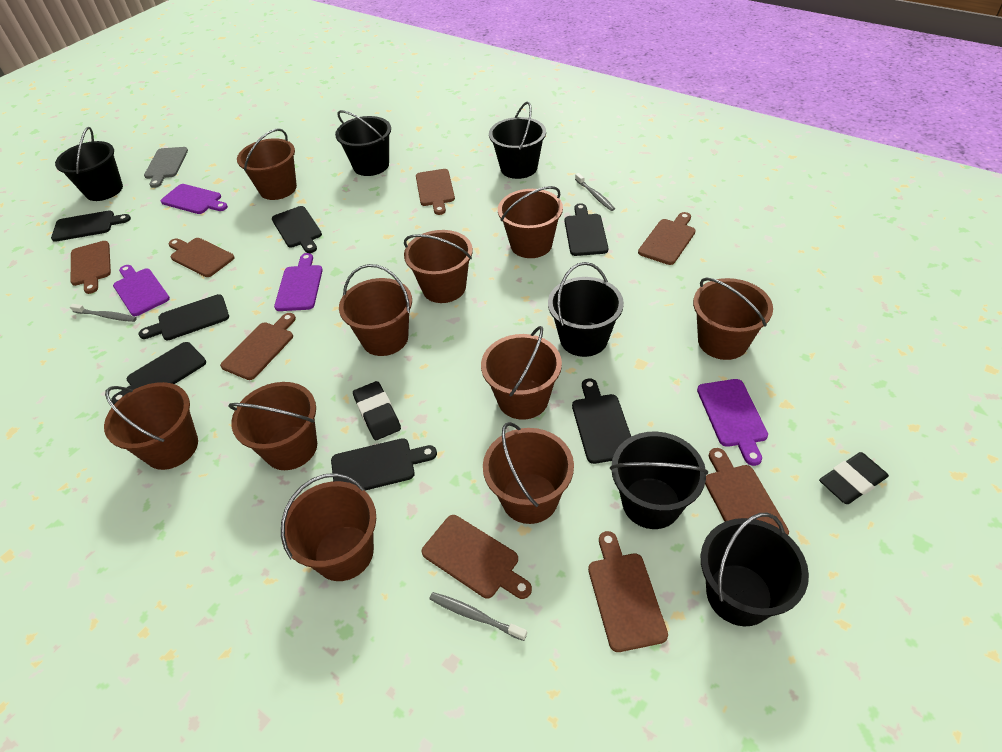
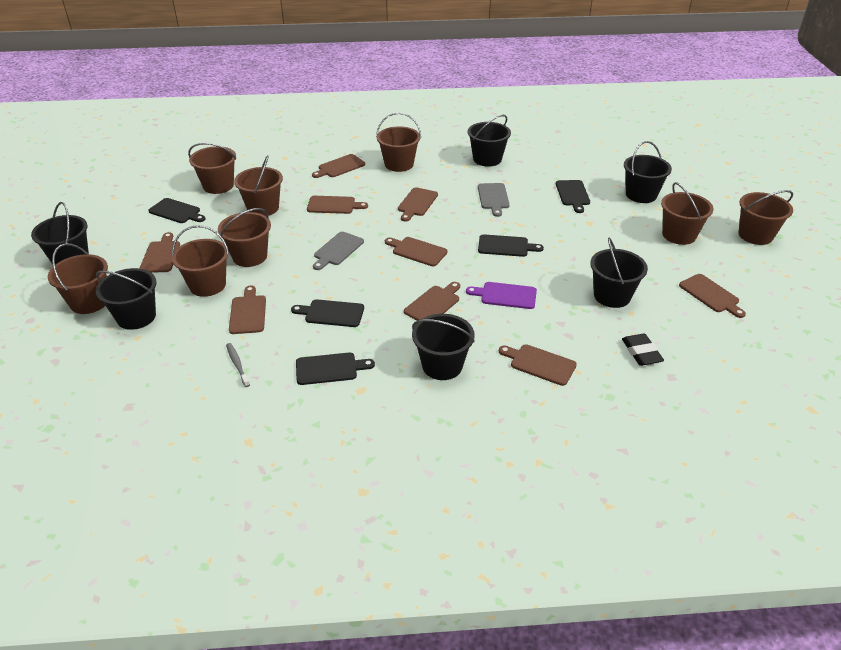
black cutting board: [51,210,131,242] [111,342,206,404] [138,294,229,340] [272,206,322,253] [331,438,437,491] [565,203,608,256] [572,379,631,464] = 7 -> [148,198,206,223] [291,299,364,327] [296,353,375,385] [478,234,544,257] [556,180,590,213] = 5
black eraser: [353,381,401,440] [819,452,889,504] = 2 -> [622,334,664,366] = 1
brown bucket: [104,382,198,470] [228,382,317,470] [237,128,297,200] [281,473,376,581] [339,264,412,356] [404,230,473,303] [481,326,562,420] [483,422,574,524] [498,186,563,258] [693,278,773,360] = 10 -> [48,243,108,314] [172,225,229,297] [188,143,236,194] [218,208,271,267] [234,155,283,216] [376,112,421,172] [661,182,714,245] [739,190,793,245] = 8
brown cutting board: [71,241,111,294] [168,238,235,277] [220,313,296,380] [416,169,455,215] [422,515,532,599] [588,531,668,652] [638,212,696,265] [705,448,789,535] = 8 -> [139,232,180,273] [229,285,266,334] [307,196,368,214] [312,154,365,178] [385,237,448,266] [398,187,438,222] [404,282,460,321] [499,344,577,386] [679,274,746,318] = 9
grey cutting board: [144,147,188,188] = 1 -> [313,232,364,270] [478,183,510,217] = 2
grey toothbrush: [70,304,137,322] [429,592,527,641] [575,173,615,211] = 3 -> [226,343,250,387] = 1
purple cutting board: [113,265,170,316] [161,184,228,214] [274,253,323,311] [697,379,768,466] = 4 -> [466,282,537,309] = 1

